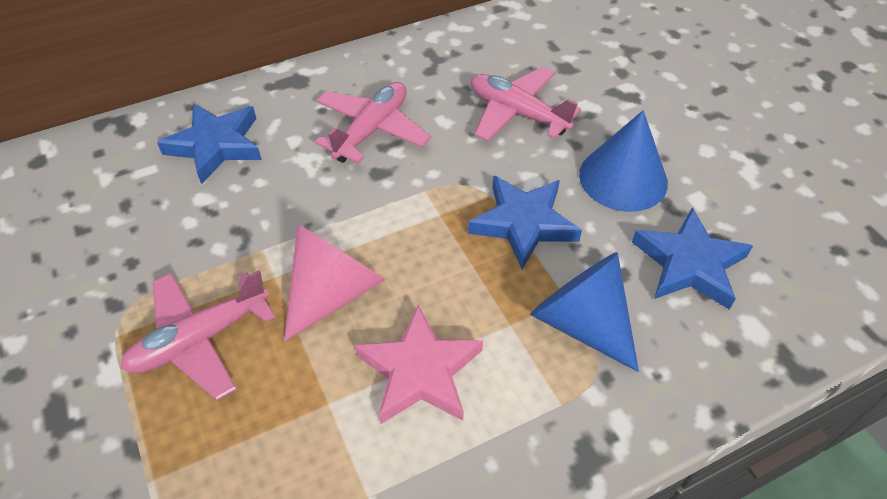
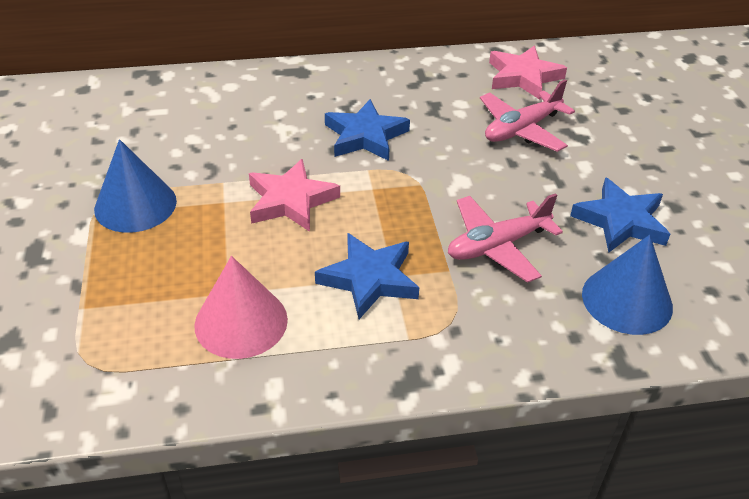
pink plane: [121,270,276,400] [315,82,431,163] [471,67,581,142] = 3 -> [448,193,563,283] [480,79,575,152] = 2
pink star: [355,305,483,425] = 1 -> [249,159,340,232] [489,46,567,100] = 2

